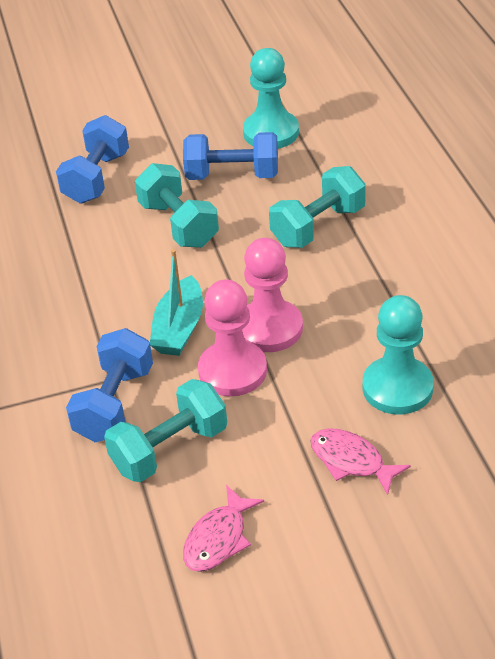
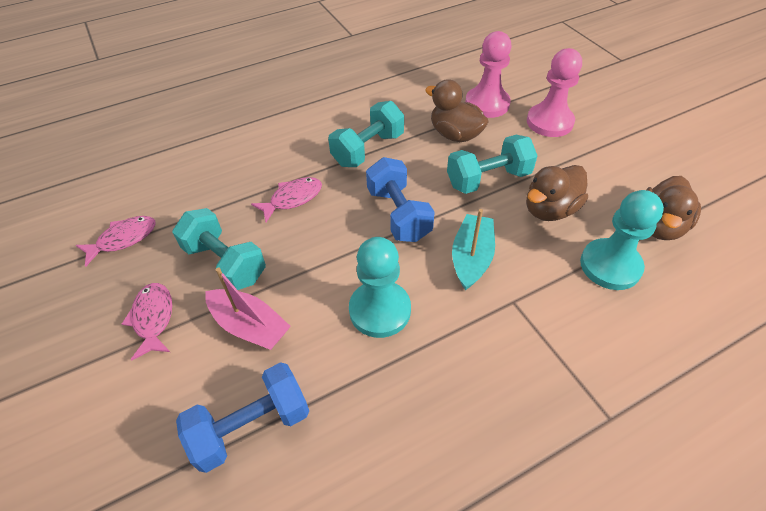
blue dumbbell: [56,115,129,204] [66,328,153,442] [183,132,278,180] = 3 -> [176,362,309,473] [366,157,435,242] = 2
brown duck: none = 0 -> [425,79,489,142] [526,165,588,221] [646,176,701,240] = 3
pink boat: none = 0 -> [205,267,291,350] = 1
pink fish: [183,485,264,572] [310,428,411,495] = 2 -> [75,216,156,267] [122,283,172,361] [251,177,322,222] = 3

